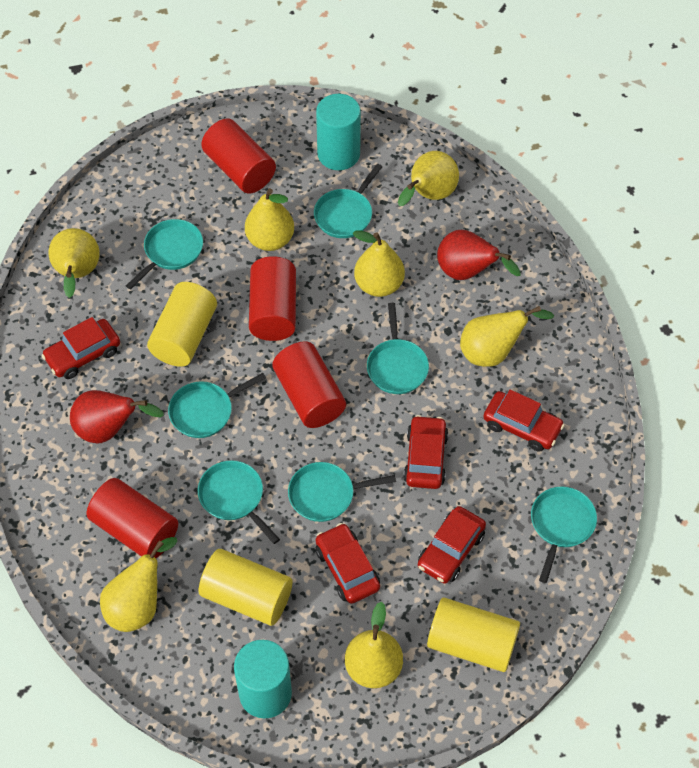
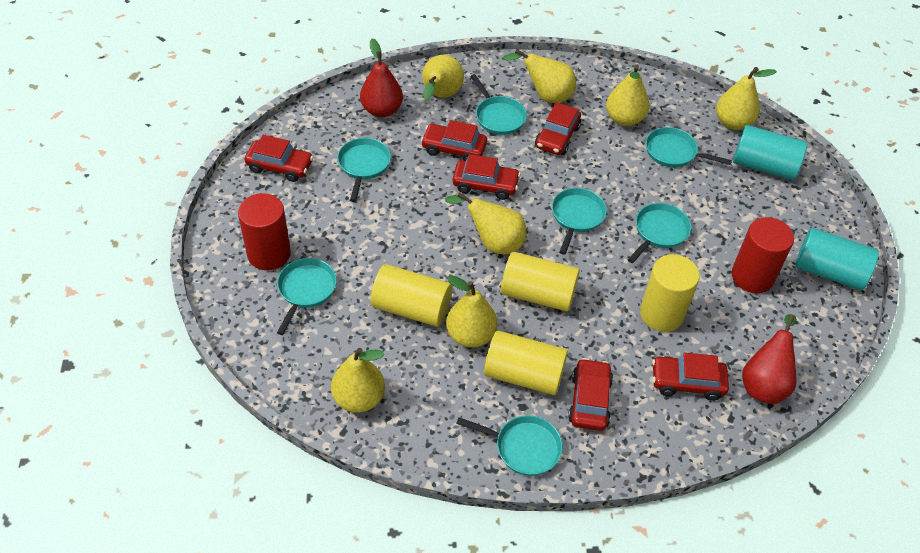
red car: [42,317,120,379] [316,523,380,604] [403,415,449,489] [418,506,486,584] [484,389,565,452] = 5 -> [245,135,313,182] [421,120,487,161] [453,154,521,200] [535,102,581,155] [568,358,613,431] [652,353,729,400] = 6
red cylinder: [87,478,178,558] [201,118,276,194] [249,256,296,341] [272,341,346,428] = 4 -> [238,193,291,270] [732,217,794,293] = 2
yellow cylinder: [147,282,217,367] [199,549,292,626] [427,597,520,672] = 3 -> [371,264,452,327] [484,330,568,395] [501,252,580,311] [640,254,700,332] = 4

